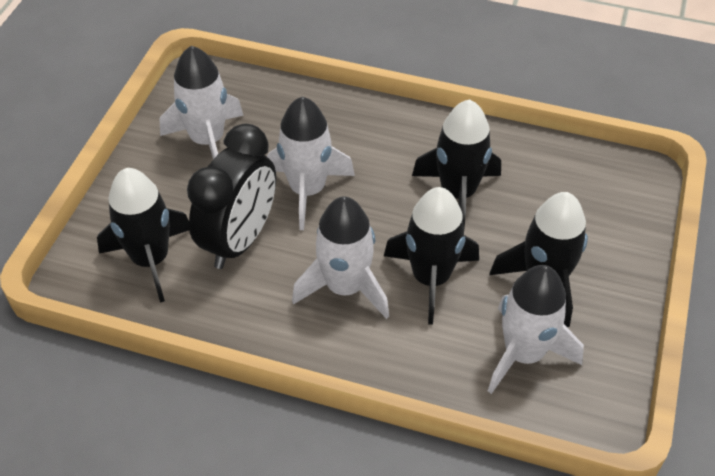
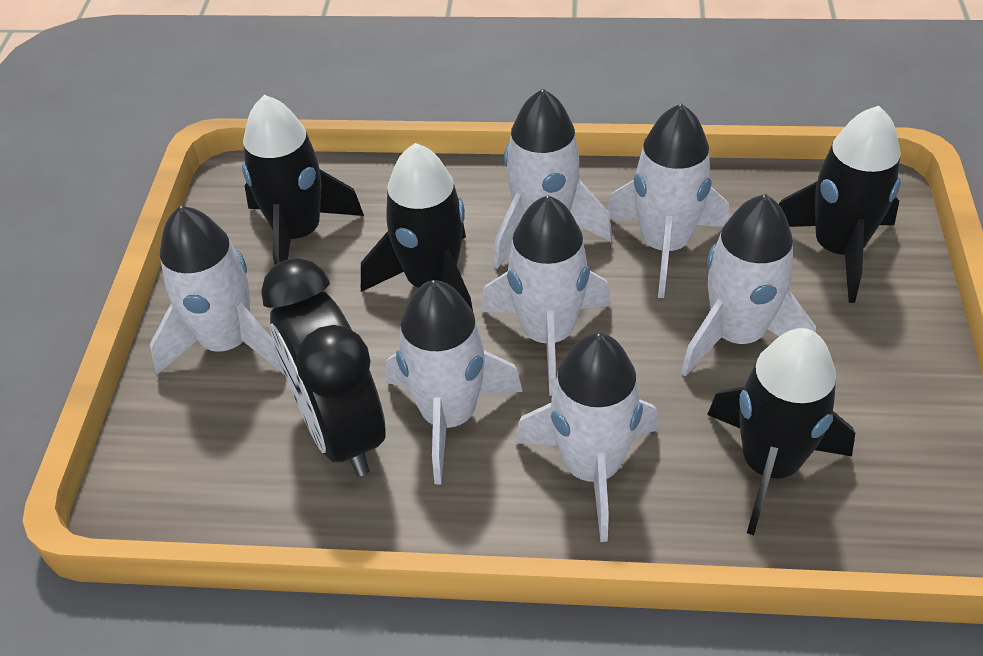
white rocket: [160,46,244,159] [267,97,355,230] [292,196,389,319] [488,265,584,394] = 4 -> [150,206,284,375] [386,280,523,485] [481,195,611,396] [493,89,612,269] [515,333,658,542] [607,104,729,298] [681,194,816,377] = 7

